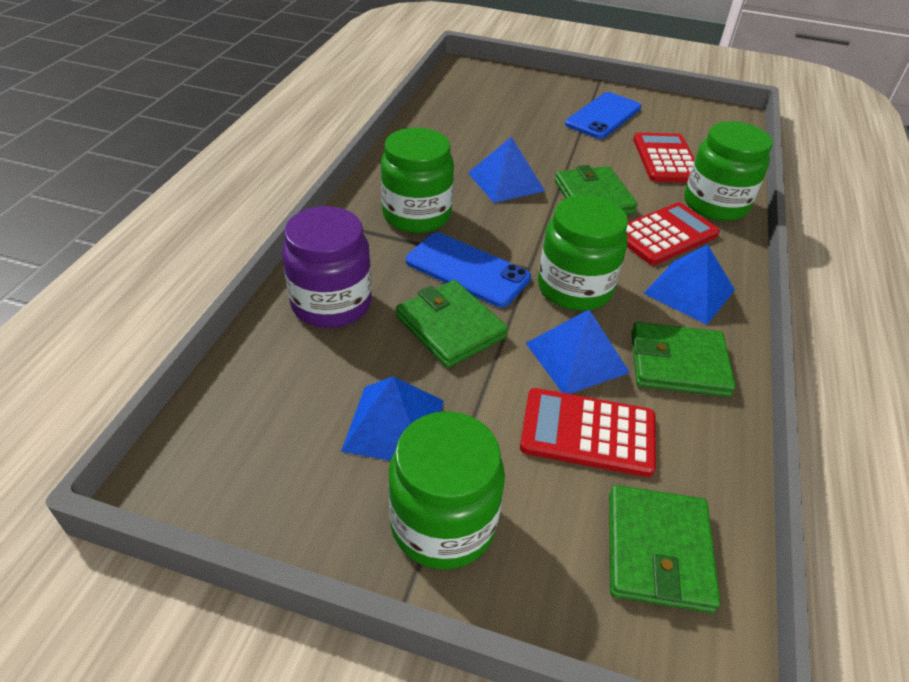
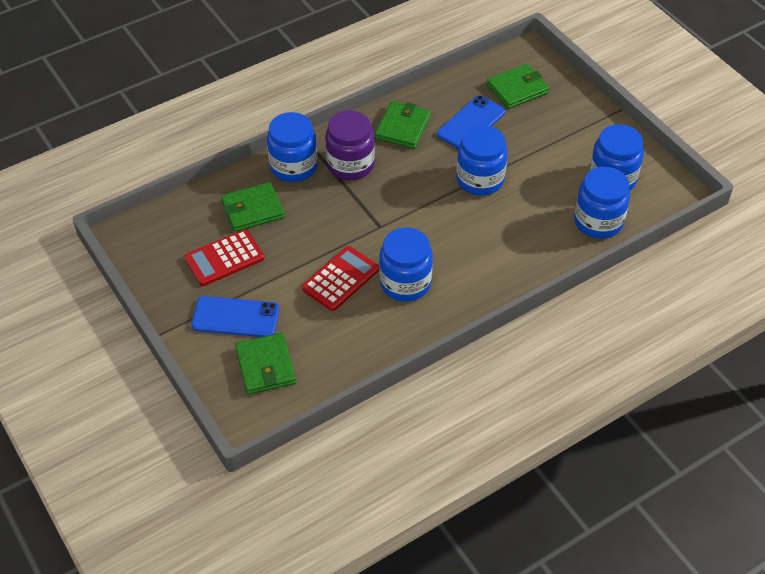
blue jar: none = 0 -> [267,112,318,182] [379,227,433,302] [456,125,508,196] [574,167,630,239] [590,124,644,191] = 5
blue pyramid: [341,377,444,461] [468,137,545,203] [526,310,630,394] [644,244,735,325] = 4 -> none = 0
green jar: [381,128,454,233] [388,411,505,570] [538,195,628,311] [684,121,772,221] = 4 -> none = 0
red calculator: [520,388,656,477] [626,202,720,265] [633,133,695,183] = 3 -> [184,229,264,286] [302,246,379,311] = 2

